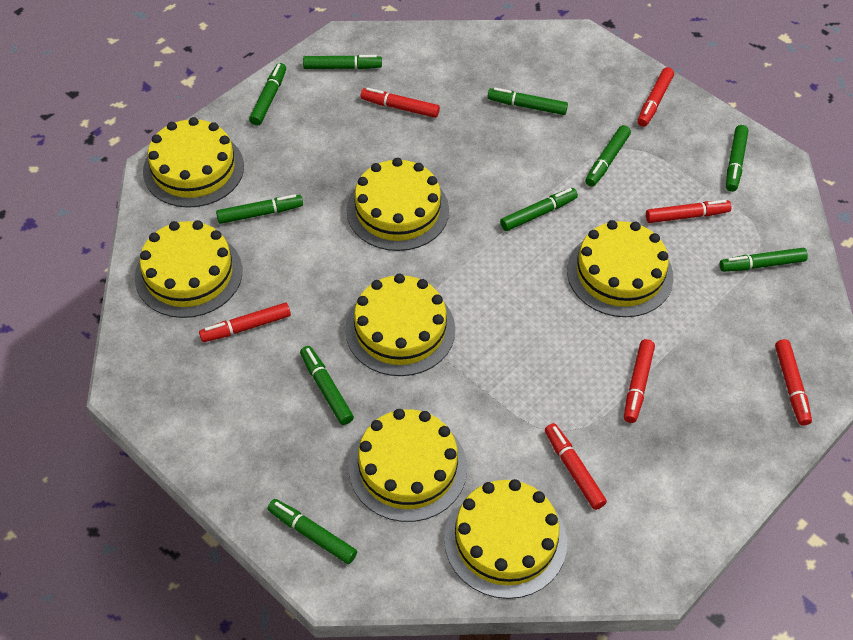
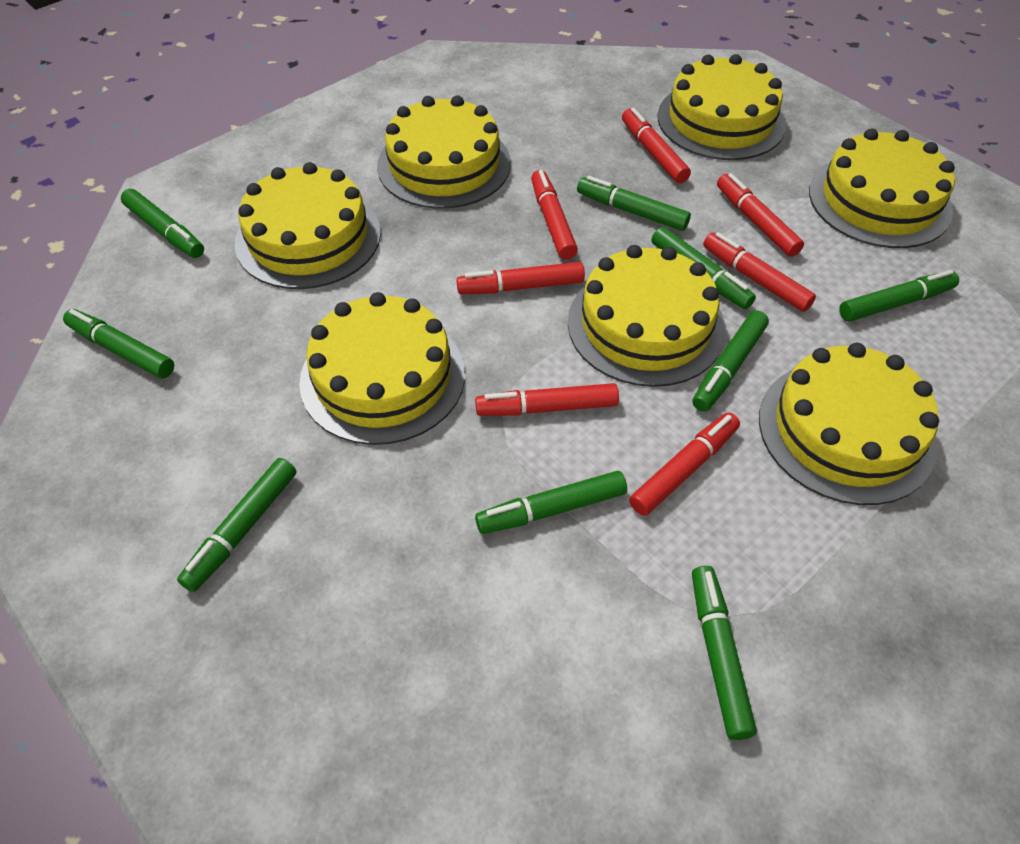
green marker: [216,194,303,224] [249,63,286,126] [267,499,357,564] [300,346,354,425] [303,55,382,69] [487,88,568,115] [500,188,578,231] [585,125,631,187] [719,248,808,272] [726,125,749,192] = 10 -> [63,309,174,378] [121,189,204,258] [177,458,296,592] [475,471,627,534] [577,176,691,231] [651,227,756,309] [692,310,769,412] [692,566,757,740] [839,270,959,322] = 9

